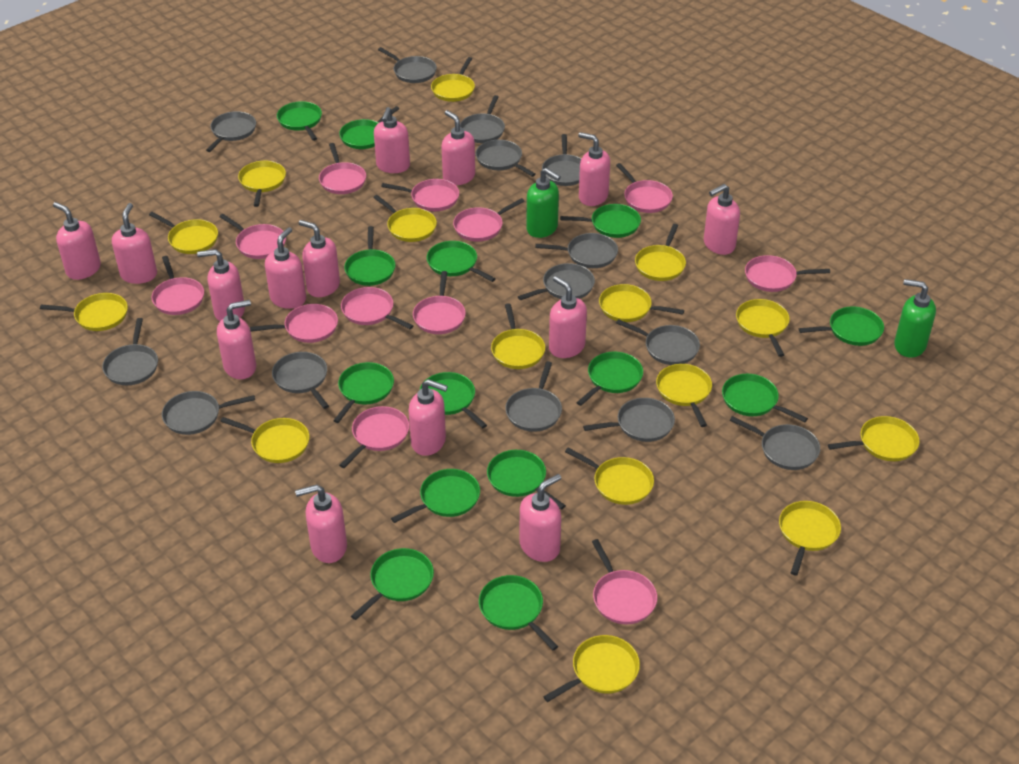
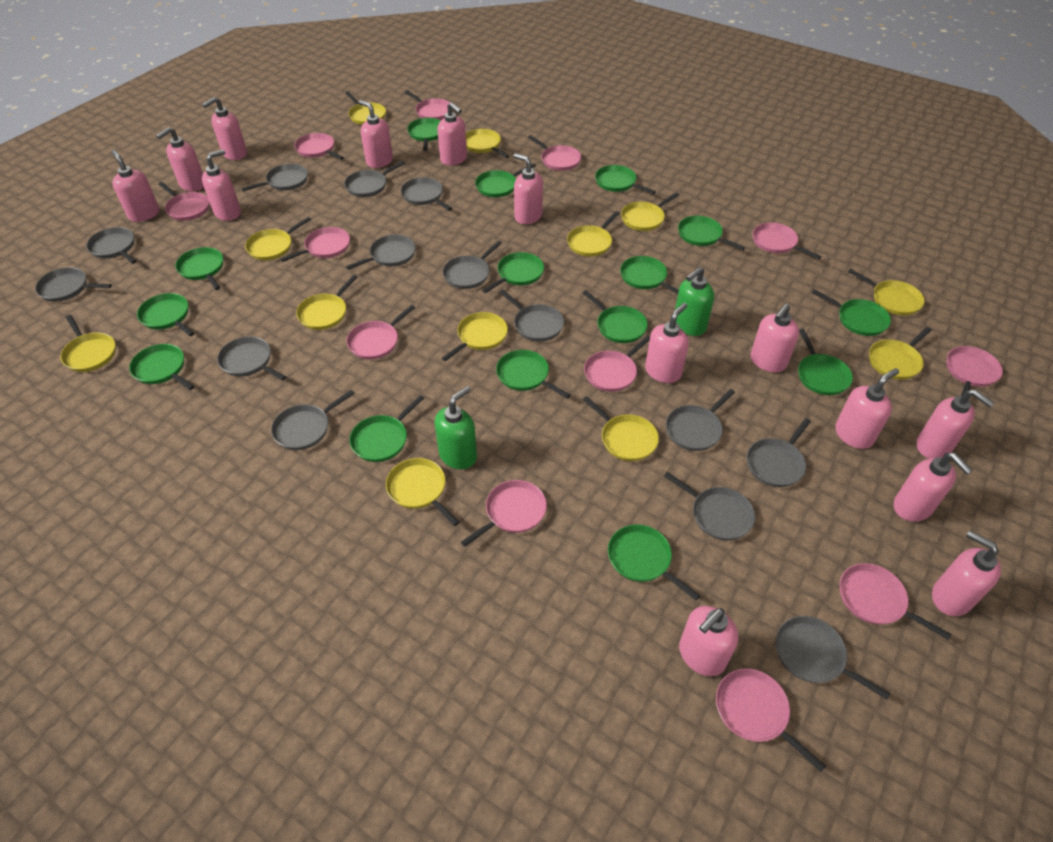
green pan: [277,101,322,141] [333,362,394,423] [339,106,400,149] [344,226,395,286] [351,548,434,620] [391,469,480,523] [420,372,487,428] [427,241,496,282] [479,575,558,650] [487,450,566,510] [560,204,641,238] [576,352,643,406] [722,374,808,422] [799,307,884,346] = 14 -> [129,344,195,390] [137,293,194,336] [175,247,223,290] [350,395,424,462] [407,118,441,151] [475,163,536,197] [482,252,544,293] [496,350,571,399] [582,290,648,343] [595,165,656,194] [608,524,700,600] [620,256,679,294] [678,216,745,251] [798,329,853,395] [812,290,891,336] = 15
yellow pan: [40,293,128,331] [149,212,218,254] [220,417,310,463] [238,161,286,207] [373,195,437,242] [431,57,475,102] [491,303,545,369] [543,635,640,702] [565,448,654,505] [599,284,684,322] [635,224,686,281] [656,364,712,427] [736,299,790,357] [779,501,841,576] [828,416,919,461] = 15 -> [60,315,116,372] [245,217,311,260] [296,275,357,330] [345,92,386,125] [386,458,459,526] [441,312,508,361] [466,129,509,158] [567,211,620,257] [583,396,659,461] [621,192,679,231] [848,269,925,316] [869,327,932,380] = 12

